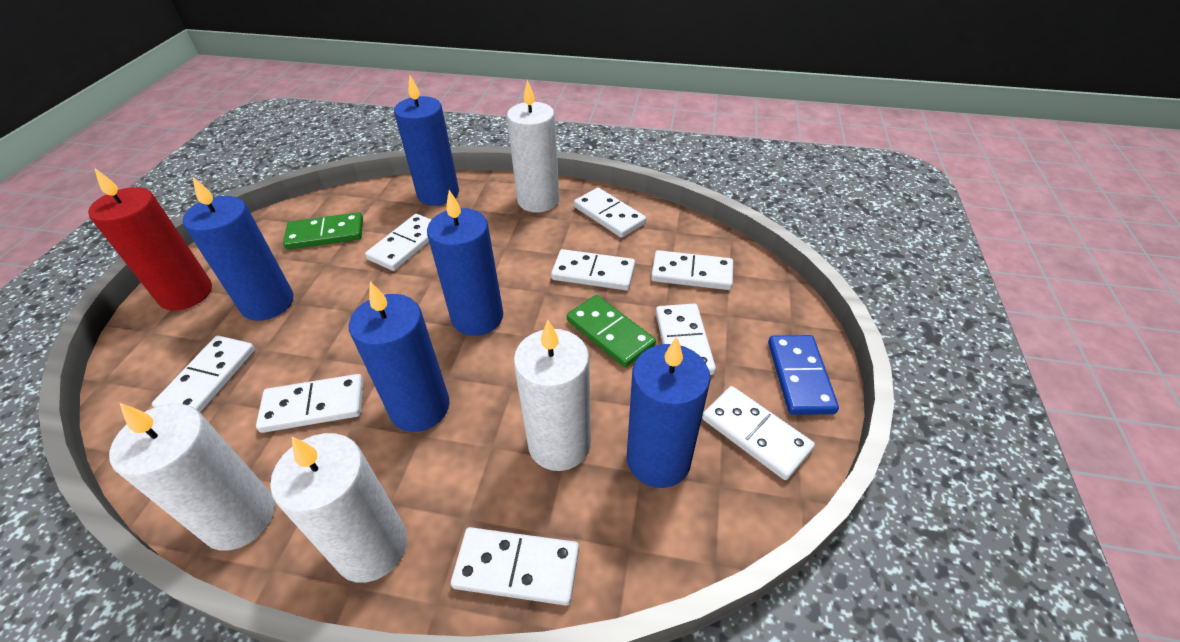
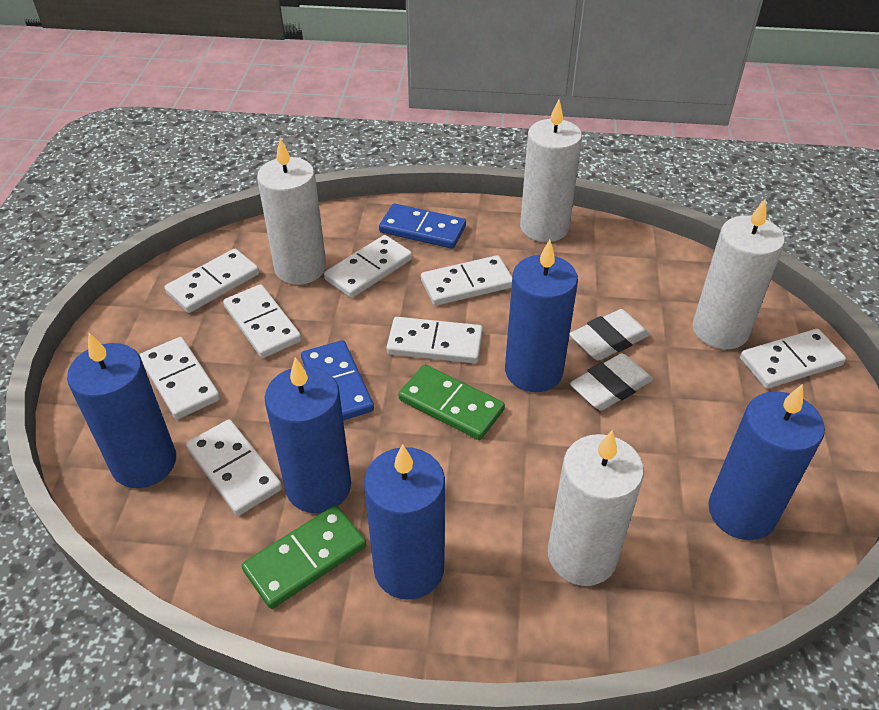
blue domino: [768,335,839,415] = 1 -> [301,340,374,421] [379,203,466,249] = 2
red candle: [88,168,212,311] = 1 -> none = 0
white domino: [152,336,256,413] [256,374,363,433] [365,214,432,271] [451,527,579,606] [551,249,635,290] [574,188,646,238] [651,250,733,290] [656,304,716,375] [702,386,815,480] = 9 -> [140,337,220,419] [165,249,259,313] [186,420,282,516] [223,284,301,358] [324,235,412,298] [386,317,483,363] [421,255,512,306] [740,329,846,389] = 8
white eraser: none = 0 -> [570,309,650,361] [570,353,653,411] = 2

